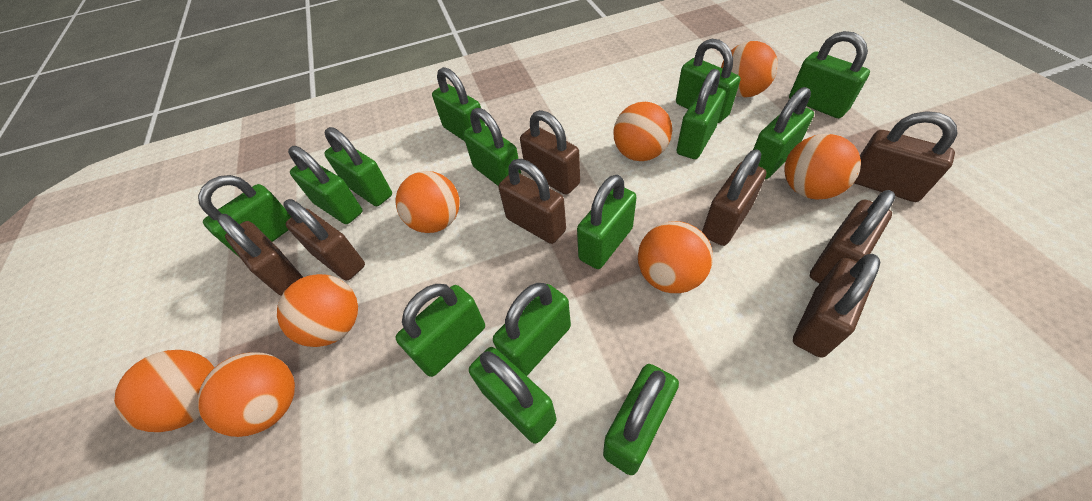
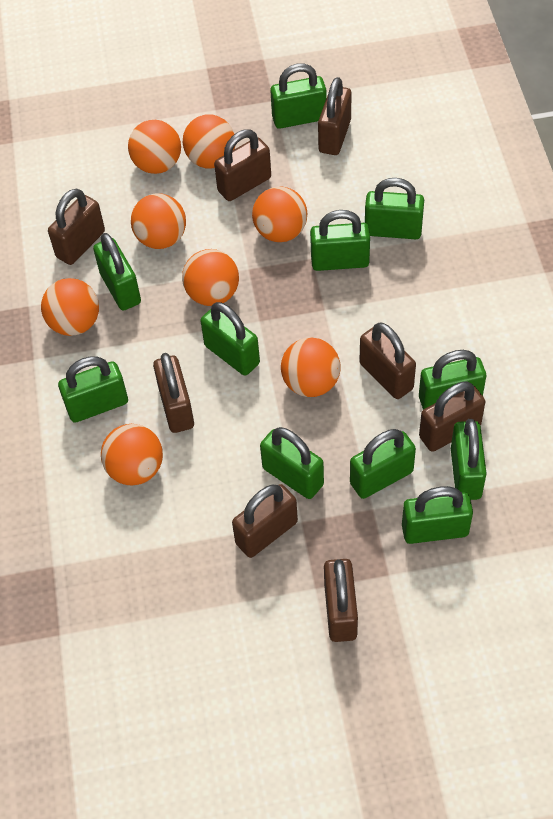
green padlock: [198,175,291,257] [288,146,363,224] [324,127,392,206] [395,284,485,377] [432,67,485,141] [463,108,521,186] [469,347,557,444] [493,283,571,376] [577,175,637,269] [603,364,679,475] [676,39,740,123] [677,69,726,159] [753,87,814,179] [789,31,870,118] = 14 -> [58,356,128,423] [93,233,141,311] [200,302,260,375] [260,427,324,499] [270,63,326,129] [310,210,370,271] [350,429,416,499] [365,178,424,239] [402,486,473,544] [419,350,486,410] [451,419,487,500] = 11

